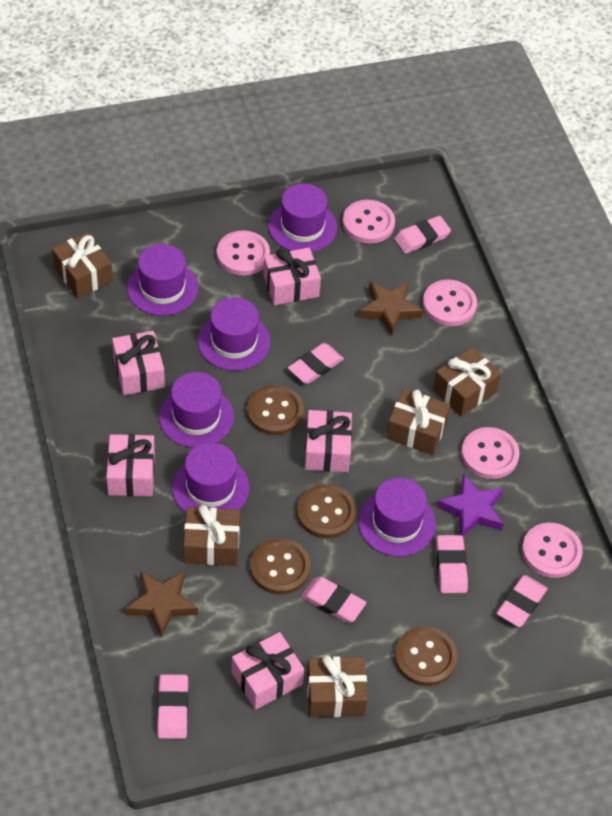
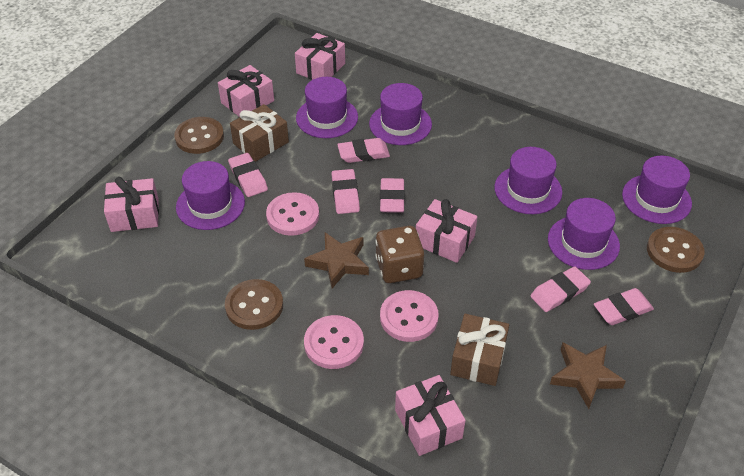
brown button: [247,385,304,435] [250,538,311,595] [297,484,356,538] [395,626,458,686] = 4 -> [174,117,224,154] [225,279,283,330] [647,227,705,273] = 3
brown dice: none = 0 -> [375,226,424,283] = 1
brown gift: [52,232,113,298] [183,505,240,566] [307,655,368,717] [386,389,450,455] [433,347,501,416] = 5 -> [230,104,289,162] [450,314,509,386] = 2
pink button: [217,230,270,276] [343,200,395,243] [423,280,477,326] [461,427,519,479] [522,523,583,578] = 5 -> [266,192,319,236] [304,315,364,369] [380,290,439,342] = 3
purple star: [437,473,503,536] = 1 -> none = 0

